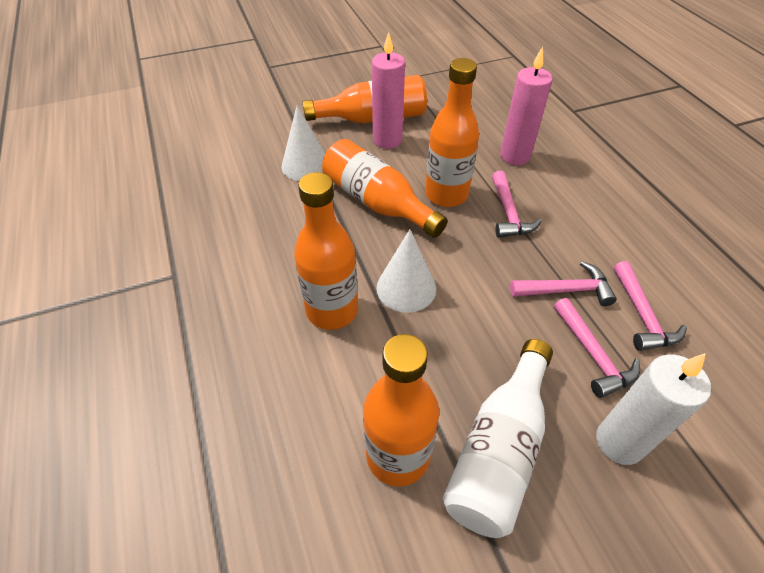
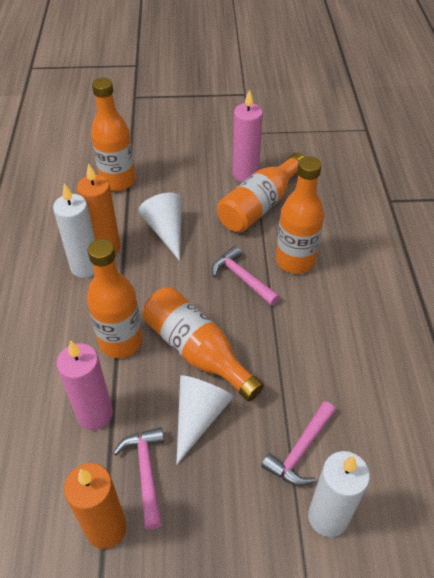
orange candle: none = 0 -> [64,463,127,549] [77,163,121,254] = 2
pink hammer: [492,171,542,238] [510,261,617,306] [554,298,640,398] [614,261,687,351] = 4 -> [113,427,164,529] [212,246,280,306] [261,401,336,486] = 3
white bottle: [442,339,553,538] = 1 -> none = 0
white candle: [596,353,711,465] = 1 -> [53,183,95,278] [308,451,370,537] = 2

